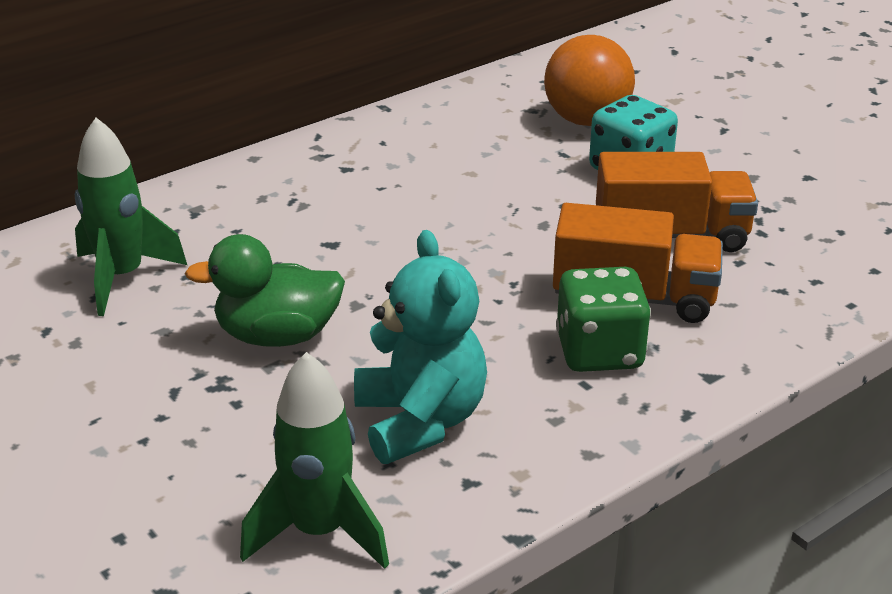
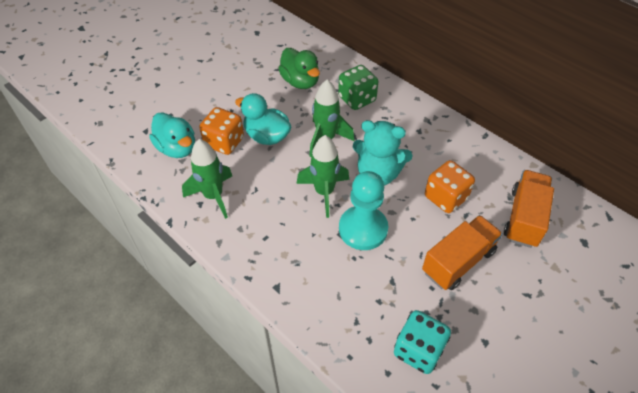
green rocket: [75,118,187,316] [240,352,389,569] = 2 -> [182,139,232,219] [296,135,349,218] [309,80,354,157] = 3
orange ball: [544,35,635,126] = 1 -> none = 0
orange dice: none = 0 -> [199,107,244,155] [425,160,475,213] = 2
turquoise duck: none = 0 -> [149,112,195,158] [235,93,291,145] = 2
turquoise pawn: none = 0 -> [339,171,388,250] = 1

